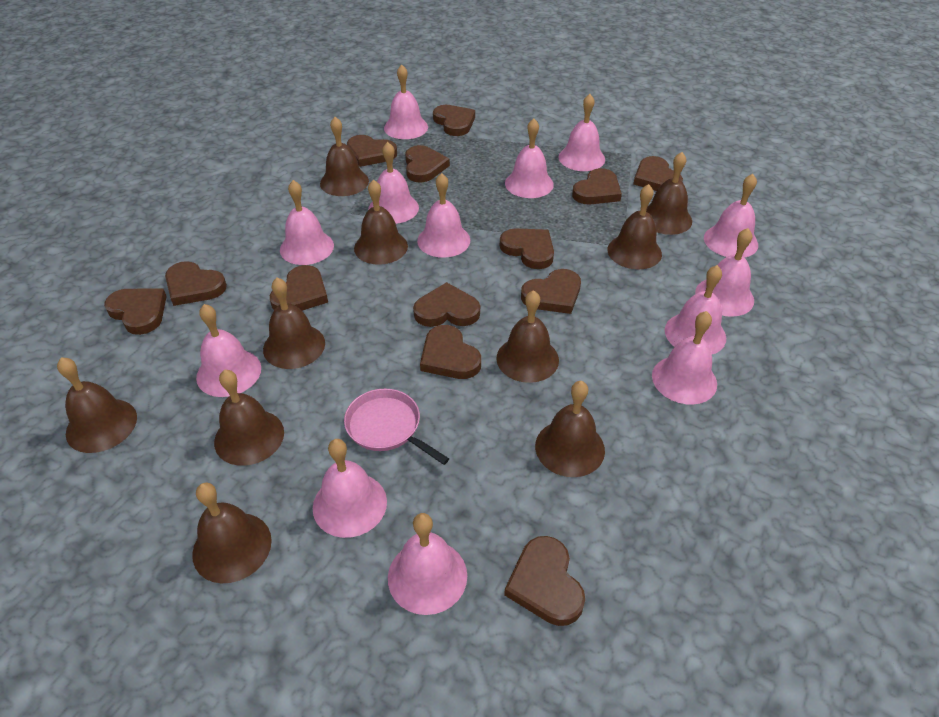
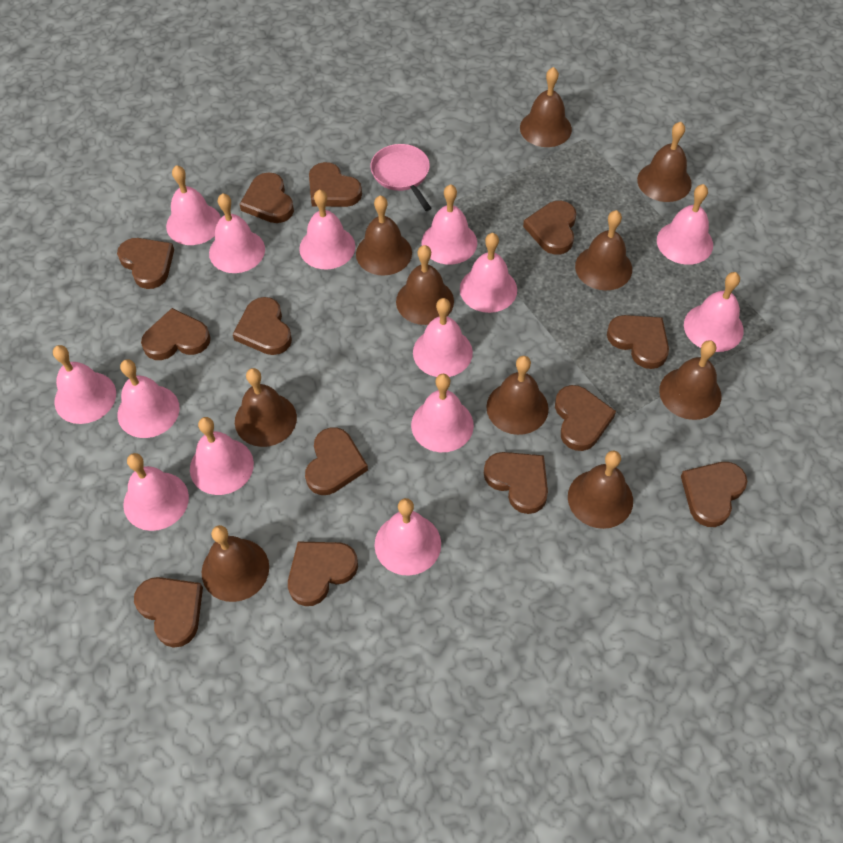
pink bell: [196,304,261,397] [280,180,334,265] [313,439,387,538] [368,142,419,224] [384,65,428,139] [388,513,467,615] [417,173,470,258] [505,118,554,198] [558,94,605,171] [652,311,717,405] [665,265,726,354] [695,228,754,317] [704,174,758,258] = 13 -> [53,345,116,424] [117,359,180,438] [123,453,189,531] [166,165,221,245] [190,417,254,495] [209,193,265,273] [299,189,355,269] [374,498,441,575] [411,374,474,452] [413,298,473,377] [422,184,477,265] [460,233,517,313] [657,184,713,265] [684,272,744,352] = 14

